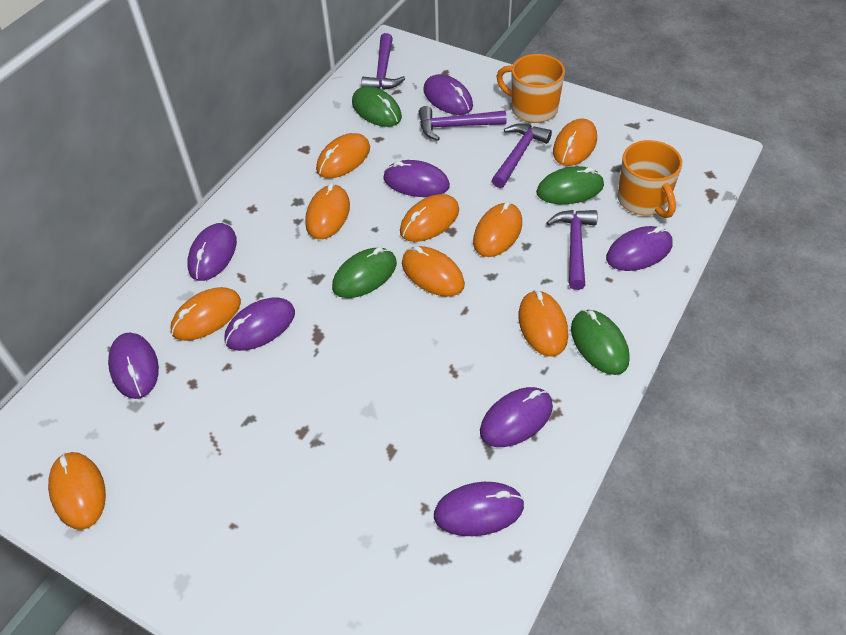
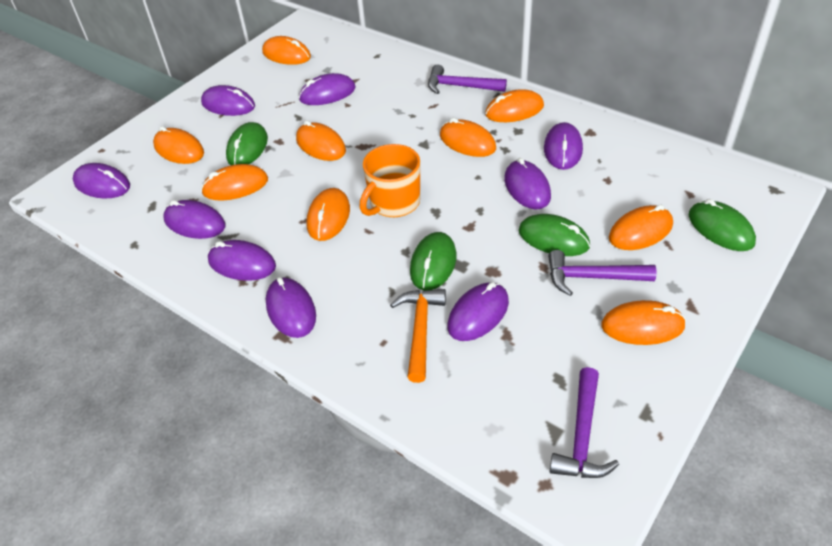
orange hammer: none = 0 -> [390,289,446,383] = 1
orange mug: [496,54,565,123] [618,140,682,218] = 2 -> [359,144,420,217] = 1
purple hammer: [361,33,405,90] [419,106,506,141] [492,124,552,188] [546,210,598,290] = 4 -> [428,65,507,94] [548,250,656,296] [549,367,619,478] = 3
purple mouse: [108,333,159,399] [187,223,237,281] [224,297,295,351] [383,160,450,197] [423,74,473,115] [434,482,524,536] [480,387,553,447] [606,226,673,271] = 8 -> [73,163,130,199] [164,200,225,239] [201,85,255,116] [208,240,276,281] [266,277,316,338] [299,73,356,105] [447,282,509,341] [504,158,551,209] [544,122,583,170] = 9

